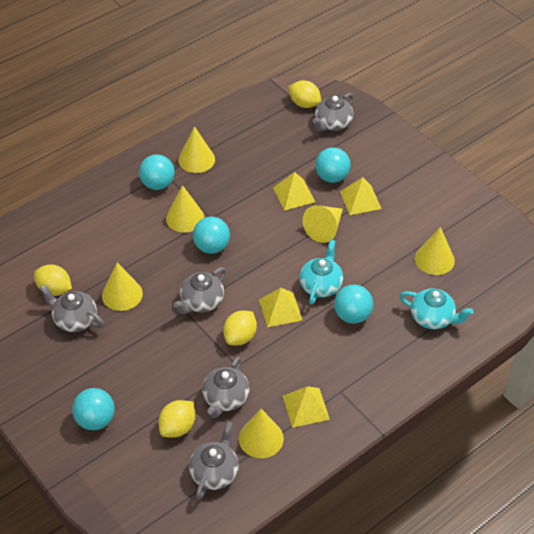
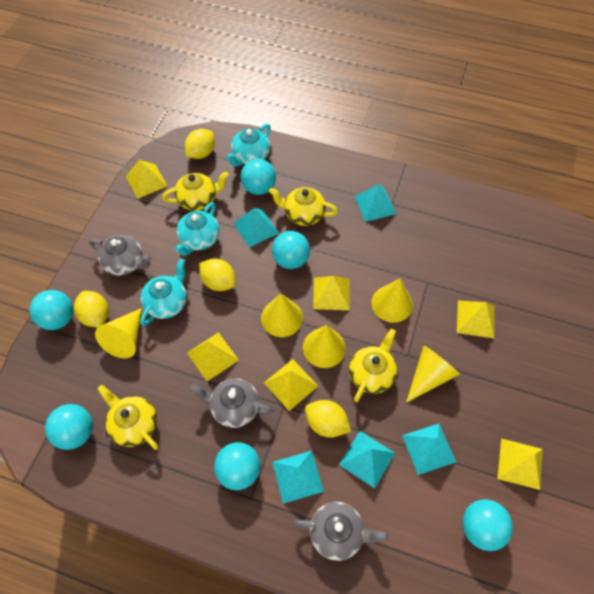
grey teapot: [39,285,104,332] [173,267,226,314] [189,421,239,499] [202,356,250,418] [313,93,354,131] = 5 -> [89,235,152,276] [190,378,273,428] [293,502,388,561] = 3
turquoise ball: [72,388,115,430] [139,154,175,190] [193,217,230,254] [315,147,351,183] [334,285,373,324] = 5 -> [30,290,73,330] [45,404,93,450] [214,442,261,490] [240,159,276,195] [272,231,310,269] [462,499,513,551] = 6
turquoise pyramid: none = 0 -> [233,208,279,248] [272,451,324,504] [339,431,395,488] [354,184,396,222] [402,424,456,475] = 5
turquoise teapot: [300,240,343,305] [399,288,473,329] = 2 -> [140,258,187,326] [175,202,220,256] [226,124,271,167] = 3
yellow cone: [102,263,143,311] [166,185,204,233] [178,126,215,173] [239,409,284,458] [303,205,343,243] [415,227,455,275] = 6 -> [95,308,142,359] [261,293,303,337] [303,325,346,368] [371,278,413,323] [406,345,460,403] = 5
yellow pyramid: [259,288,302,327] [273,172,315,211] [283,386,330,428] [340,177,382,215] = 4 -> [126,160,167,199] [187,332,239,381] [264,359,318,411] [313,276,350,310] [457,301,495,338] [497,439,543,490] = 6
yellow teapot: none = 0 -> [97,385,158,450] [162,171,229,211] [269,187,338,226] [349,329,397,402] = 4

